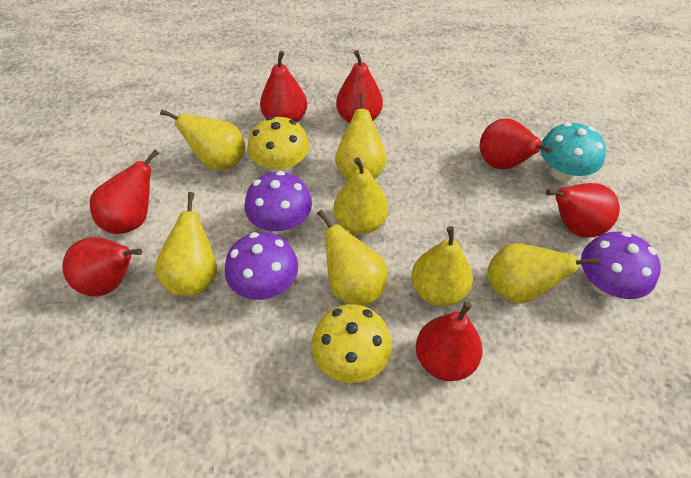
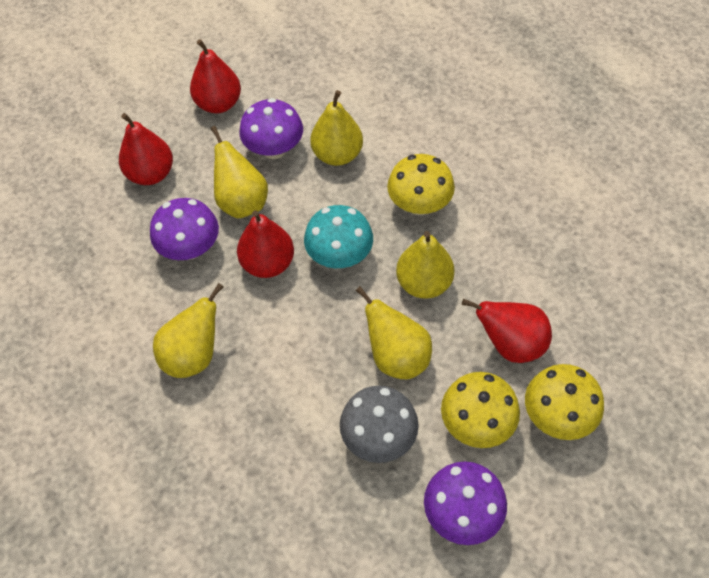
grey mushroom: none = 0 -> [340,386,419,463] = 1
red pear: [62,237,142,296] [89,149,159,234] [260,51,307,122] [336,50,383,123] [416,302,483,381] [480,119,553,170] [546,183,620,238] = 7 -> [119,113,173,185] [190,39,241,113] [237,210,294,278] [462,299,552,363] = 4
yellow mushroom: [248,116,310,173] [311,304,392,383] = 2 -> [387,154,455,215] [441,372,520,448] [525,364,604,440] = 3
yellow pear: [155,192,217,296] [160,109,245,170] [317,209,388,306] [334,157,388,234] [335,93,387,180] [412,226,473,306] [488,243,599,304] = 7 -> [153,283,223,378] [211,126,268,219] [310,90,363,166] [355,286,432,379] [396,231,455,299] = 5

